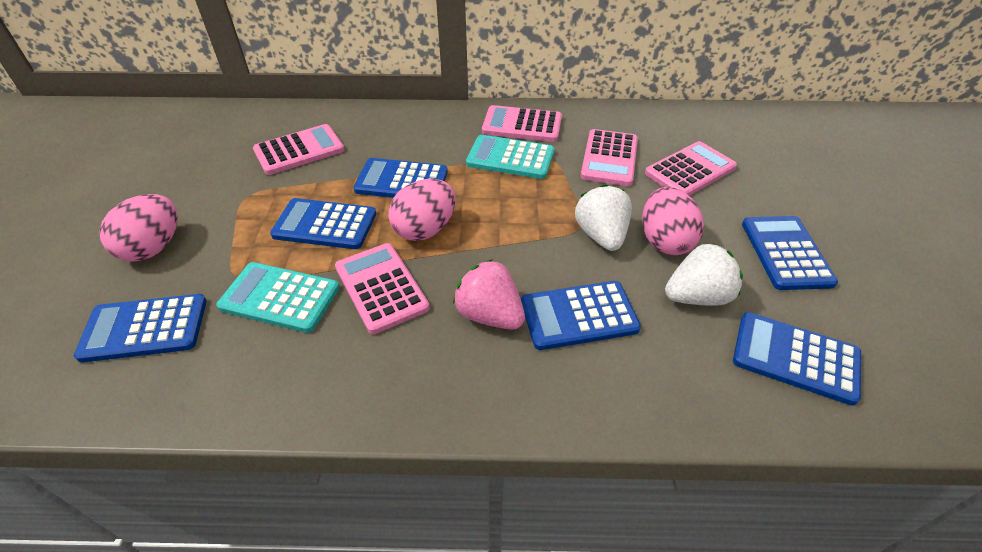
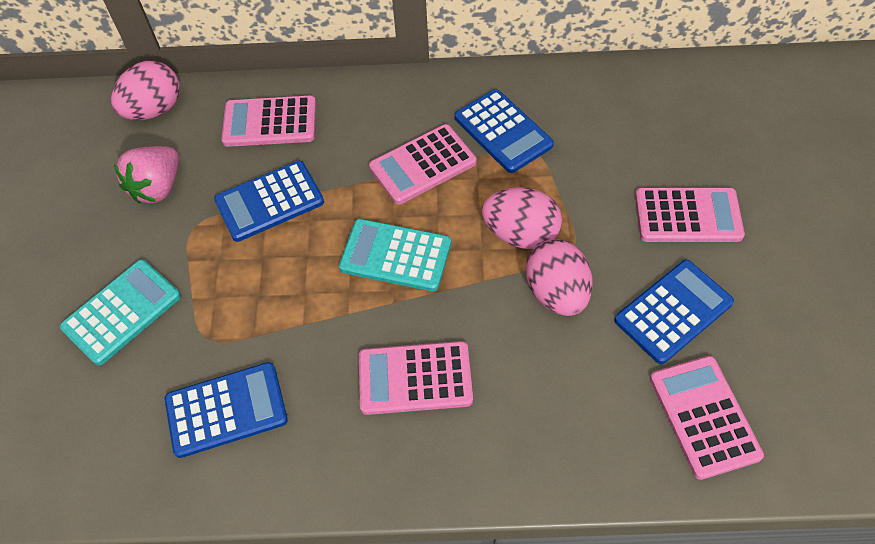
blue calculator: [74,294,207,363] [270,198,376,249] [353,158,448,198] [521,281,641,350] [733,312,861,406] [742,216,838,290] = 6 -> [164,362,288,458] [214,161,324,242] [455,89,554,173] [614,260,734,364] = 4
white strawberry: [575,184,632,251] [665,243,743,306] = 2 -> none = 0

